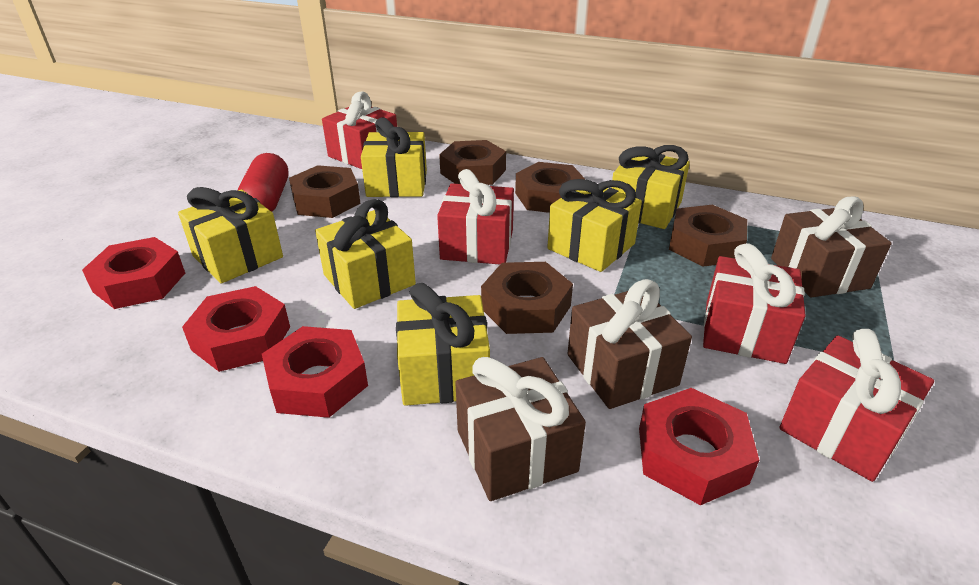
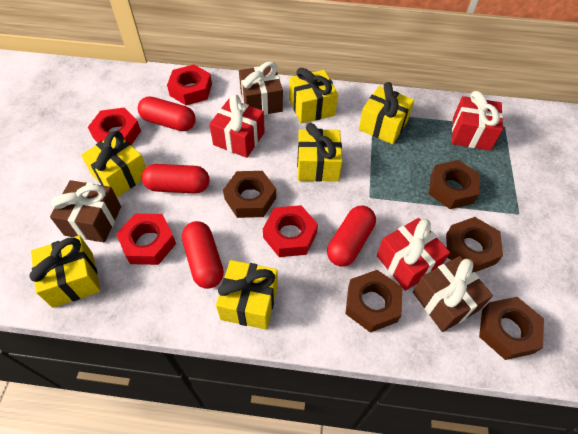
red capsule: [238,153,288,212] = 1 -> [138,96,196,131] [142,164,210,193] [182,221,224,289] [327,206,376,267] = 4
red gift: [322,91,397,169] [437,169,514,264] [703,243,806,364] [779,329,934,482] = 4 -> [209,95,265,158] [377,218,450,291] [452,91,503,151] = 3

